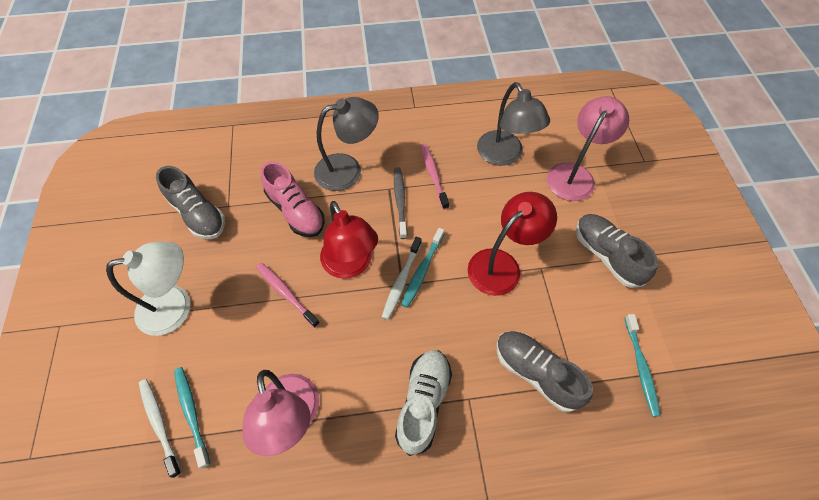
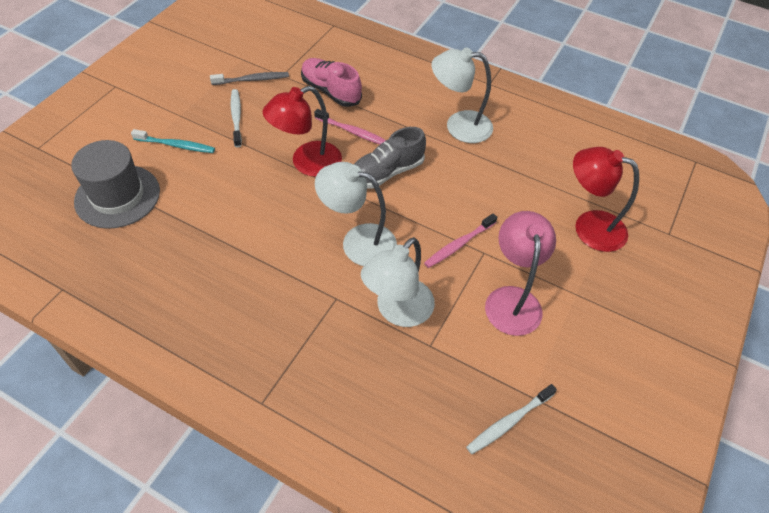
grey hat: none = 0 -> [71,140,160,229] = 1
grey lamp: [314,97,379,191] [477,82,550,166] = 2 -> none = 0
grey shoe: [156,166,225,239] [497,331,593,412] [576,214,658,288] = 3 -> [354,127,426,189] = 1
pink lamp: [242,370,319,456] [547,96,629,201] = 2 -> [485,211,556,336] = 1
turquoise toothbrush: [174,367,210,468] [401,228,444,308] [624,314,661,417] = 3 -> [131,129,215,153] = 1
white lamp: [106,242,190,336] = 1 -> [315,162,397,266] [361,237,435,327] [432,48,493,143] = 3
white shoe: [395,350,452,456] = 1 -> none = 0

